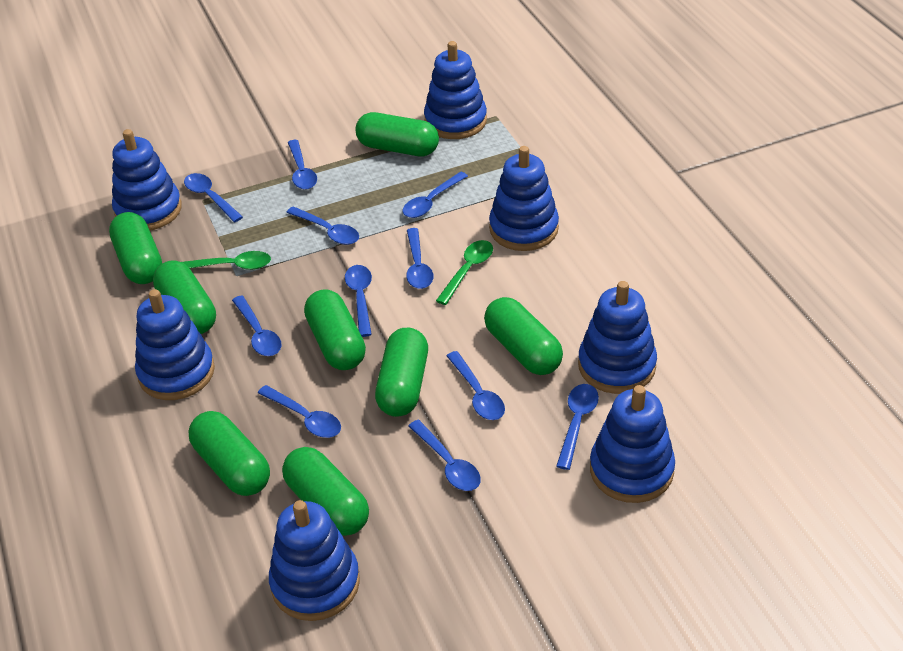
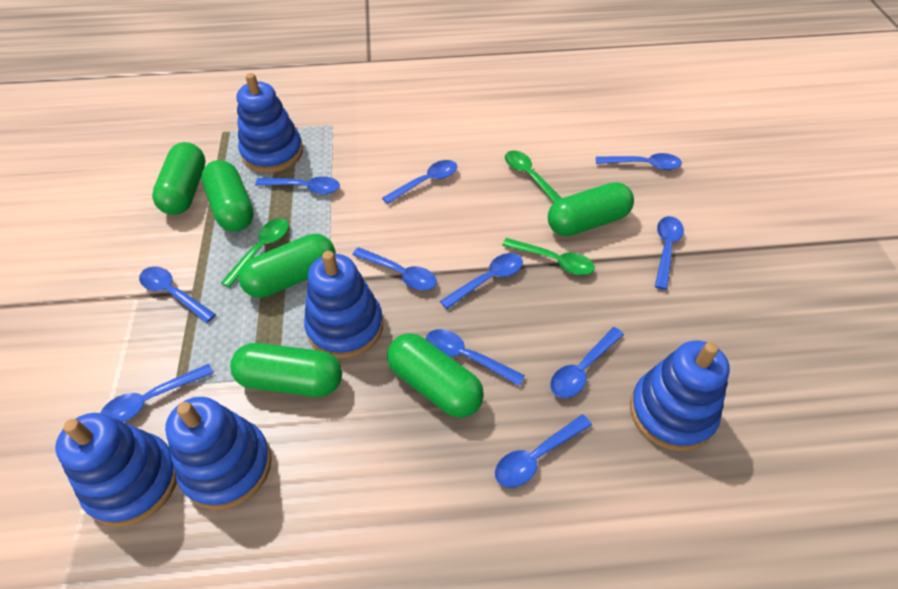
blue stacking toy: [112,129,182,230] [135,289,215,400] [269,500,360,621] [424,41,487,139] [489,146,559,251] [578,281,657,394] [590,385,675,503] = 7 -> [55,413,177,527] [165,397,272,510] [237,73,303,173] [304,251,383,359] [630,341,730,451] = 5
green capsule: [109,212,162,284] [153,260,216,334] [188,411,270,496] [282,447,369,536] [304,289,366,370] [355,112,439,156] [375,328,428,417] [484,297,563,375] = 8 -> [152,142,205,215] [201,160,254,232] [230,343,342,397] [238,234,335,298] [387,333,484,418] [548,182,634,236] = 6
green spoon: [182,251,271,270] [436,240,493,305] = 2 -> [221,218,289,287] [502,238,595,275] [505,151,561,203] = 3

